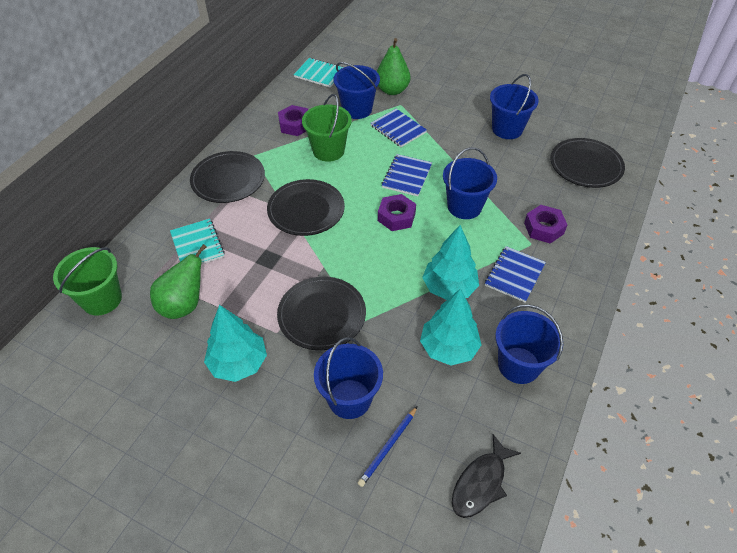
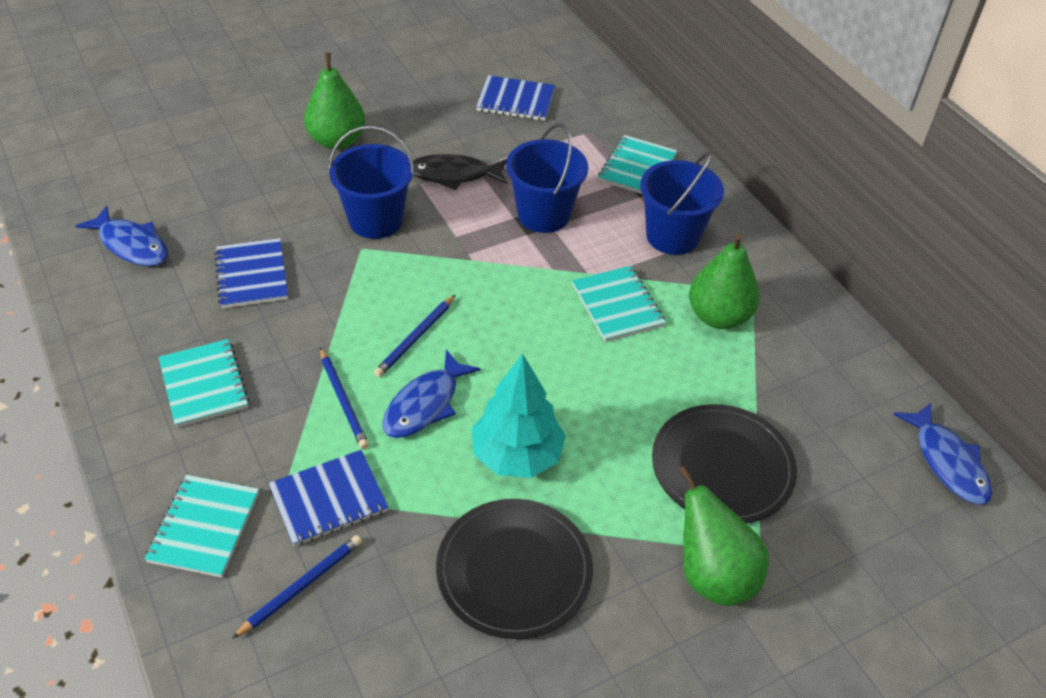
black plate: [190,151,265,203] [267,179,345,236] [277,277,366,350] [550,138,625,188] = 4 -> [436,499,593,639] [652,404,797,523] = 2
blue bucket: [314,337,383,419] [333,62,380,119] [443,147,497,219] [490,74,539,139] [495,304,563,384] = 5 -> [328,126,415,239] [506,123,588,233] [640,152,724,255] = 3
blue fish: none = 0 -> [76,206,168,266] [382,350,481,438] [893,403,992,504] = 3
blue pencil: [358,407,417,487] = 1 -> [232,535,362,639] [320,347,369,449] [374,295,455,377] = 3
green bucket: [53,247,122,316] [302,94,352,162] = 2 -> none = 0
green pear: [150,244,206,319] [377,38,410,95] = 2 -> [304,53,365,150] [678,465,769,606] [689,234,760,329] = 3
purple nut: [278,105,308,136] [378,194,416,231] [524,205,567,243] = 3 -> none = 0
turquoise notebook: [170,219,225,264] [294,58,344,88] = 2 -> [145,475,259,577] [159,339,249,427] [572,266,666,342] [598,135,677,194] = 4
turquoise tree: [204,305,267,382] [420,288,481,366] [422,225,479,300] = 3 -> [471,354,566,478] = 1

